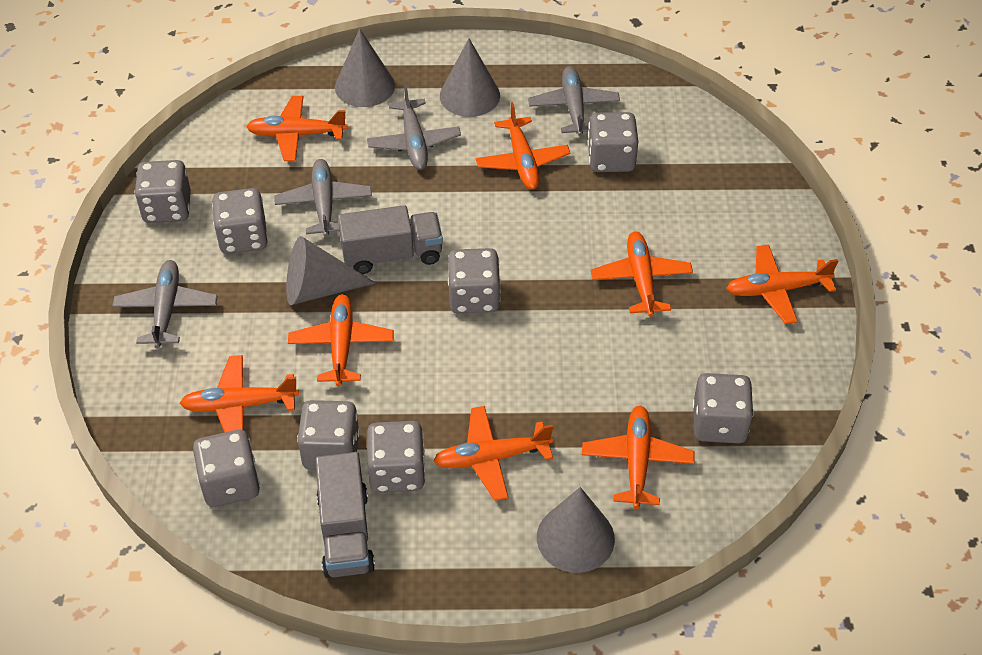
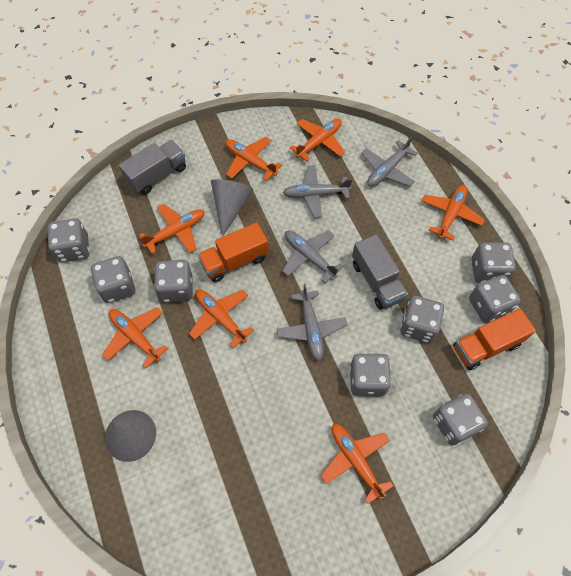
grey cone: [286,236,376,305] [335,29,395,107] [440,38,500,117] [537,487,615,573] = 4 -> [105,410,156,462] [211,179,253,237] = 2
orange plane: [180,355,299,433] [246,96,347,161] [288,294,394,386] [433,406,553,501] [476,102,570,190] [582,406,695,509] [591,231,693,317] [726,245,838,324] = 8 -> [102,307,168,368] [139,204,205,254] [189,289,254,348] [226,137,282,181] [290,118,345,162] [320,424,393,504] [422,185,485,241] = 7
orange truck: none = 0 -> [198,222,269,282] [453,309,536,370] = 2

